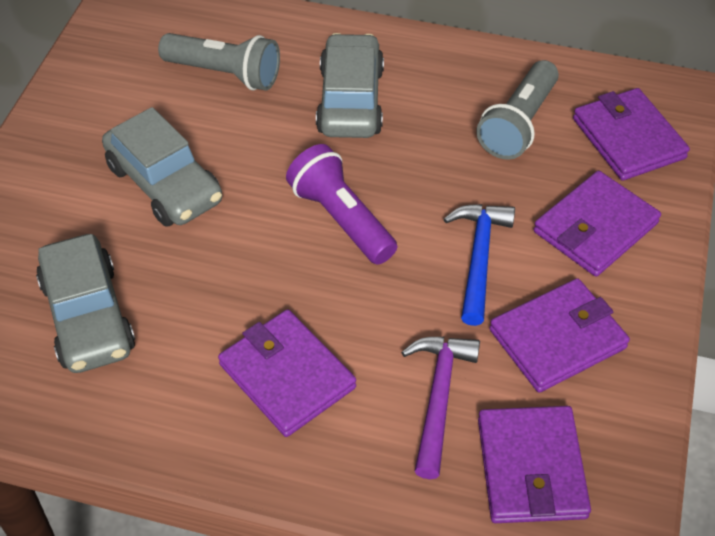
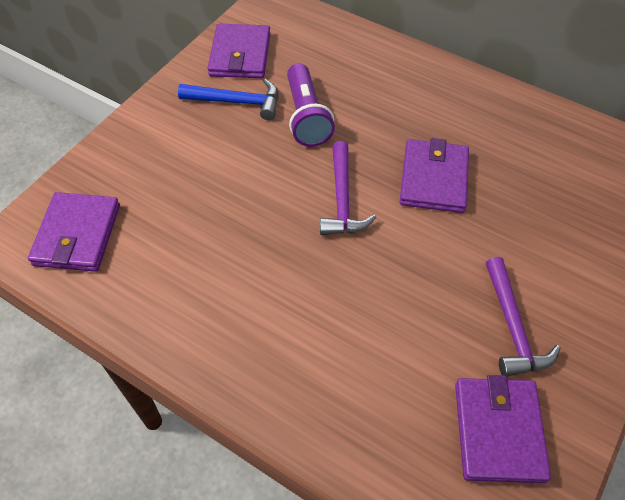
grey car: [36,234,135,373] [102,107,222,227] [316,33,384,138] = 3 -> none = 0
grey flashlight: [158,33,280,91] [476,60,559,160] = 2 -> none = 0
purple hammer: [401,337,480,479] = 1 -> [320,141,376,235] [486,257,561,377] = 2
purple wallet: [218,309,356,437] [478,406,591,523] [489,278,630,393] [534,171,661,277] [573,88,690,181] = 5 -> [28,192,120,272] [207,24,270,78] [400,138,469,213] [455,375,551,483] = 4

